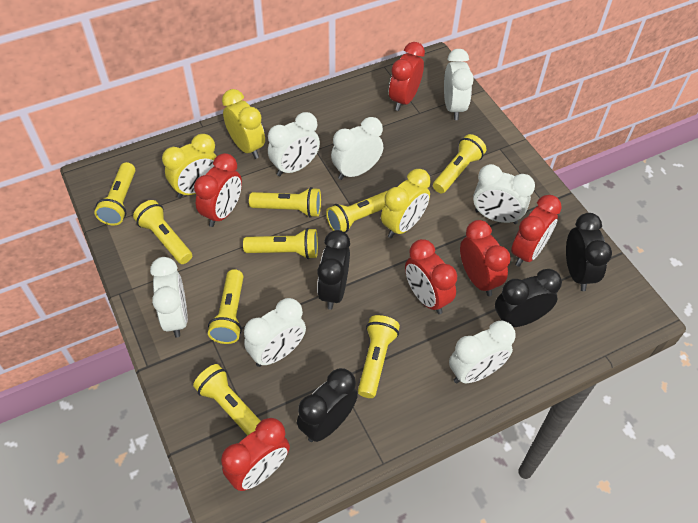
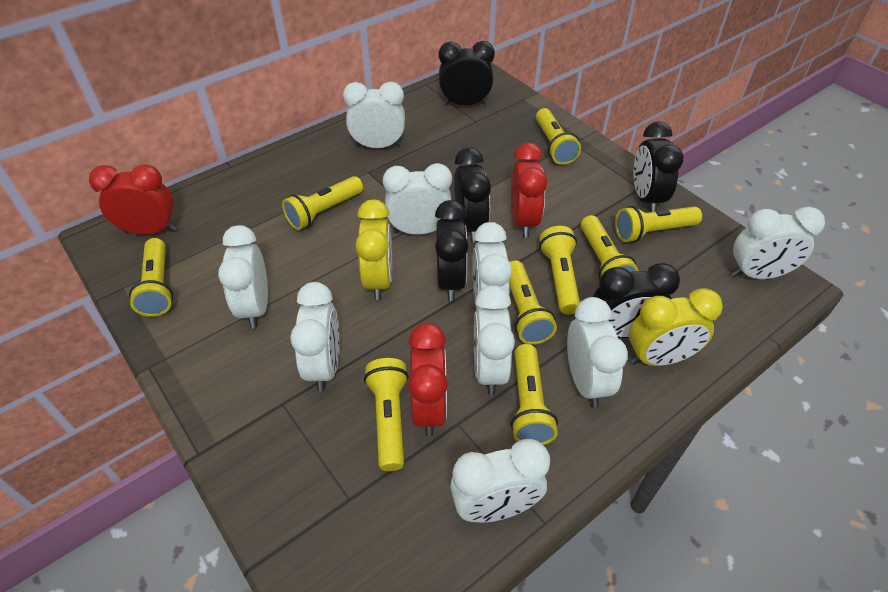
black clock: [297,368,358,442] [317,230,350,310] [495,269,562,327] [566,213,612,291] = 4 -> [435,200,468,301] [439,41,495,105] [454,147,491,242] [593,263,680,338] [633,121,684,212] = 5
red clock: [194,153,242,227] [221,418,290,491] [389,42,425,111] [405,239,457,314] [460,220,511,296] [511,195,562,267] = 6 -> [89,164,176,235] [408,323,448,437] [511,143,547,237] = 3
white clock: [150,257,188,338] [244,298,306,367] [268,112,320,176] [331,117,383,180] [444,49,474,120] [449,320,516,384] [473,164,535,224] = 7 -> [218,225,268,329] [290,282,340,392] [343,82,405,148] [383,163,452,235] [450,439,550,523] [472,222,512,308] [474,285,515,395] [567,297,628,408] [731,207,825,279] = 9
yellow clock: [162,134,217,198] [222,89,265,159] [381,169,431,238] = 3 -> [355,199,392,300] [629,288,723,366] = 2

